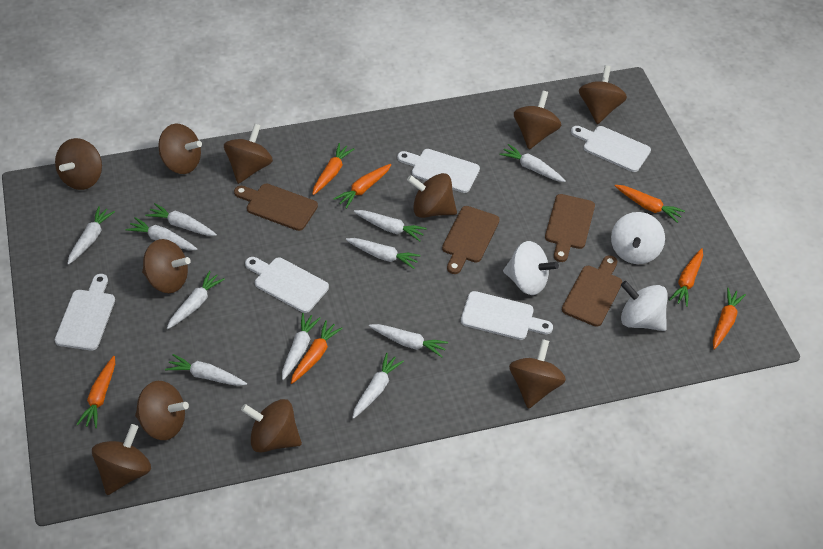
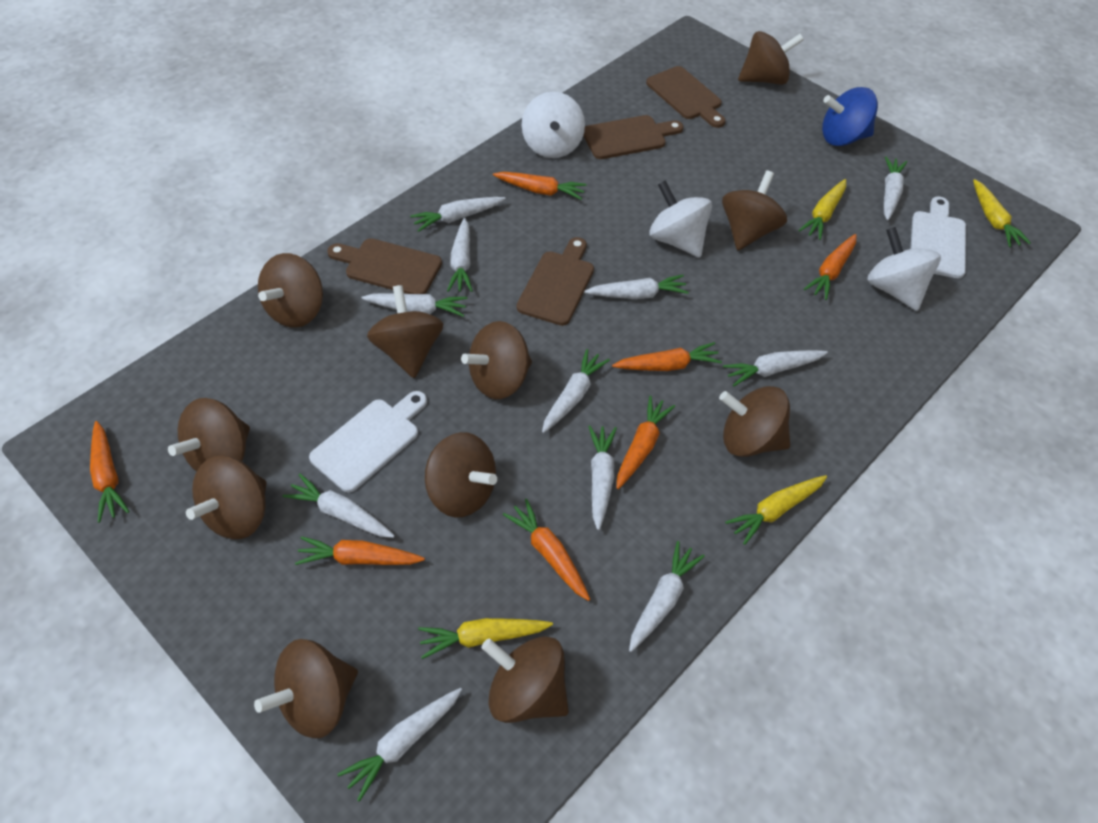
blue spinning top: none = 0 -> [822,87,878,146] = 1
white cutting board: [55,274,115,351] [245,257,329,313] [397,149,480,193] [461,291,553,340] [571,126,651,172] = 5 -> [309,391,427,493] [910,197,966,278] = 2
yellow carrot: none = 0 -> [418,618,553,659] [725,475,827,545] [798,179,846,240] [973,179,1031,247] = 4

